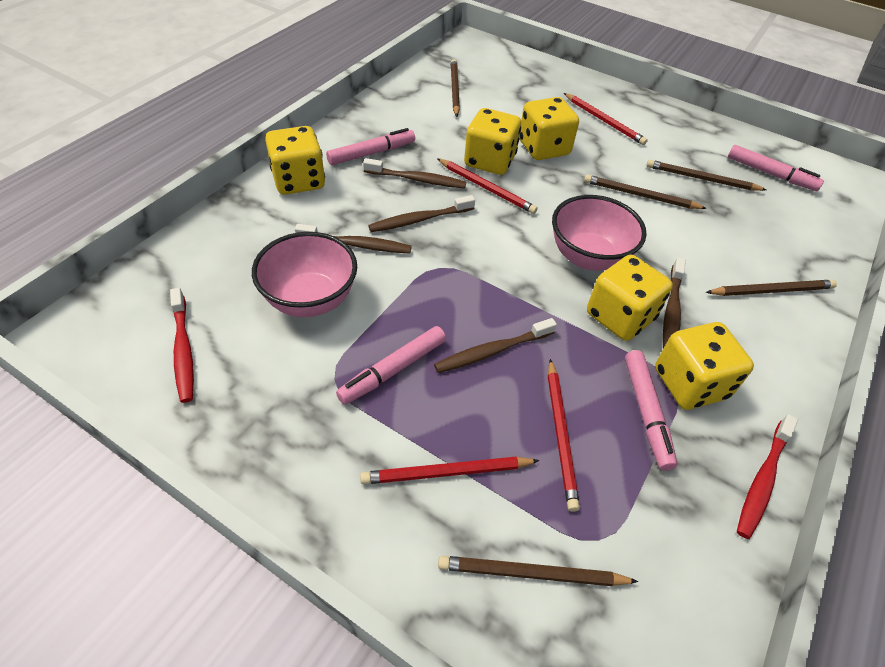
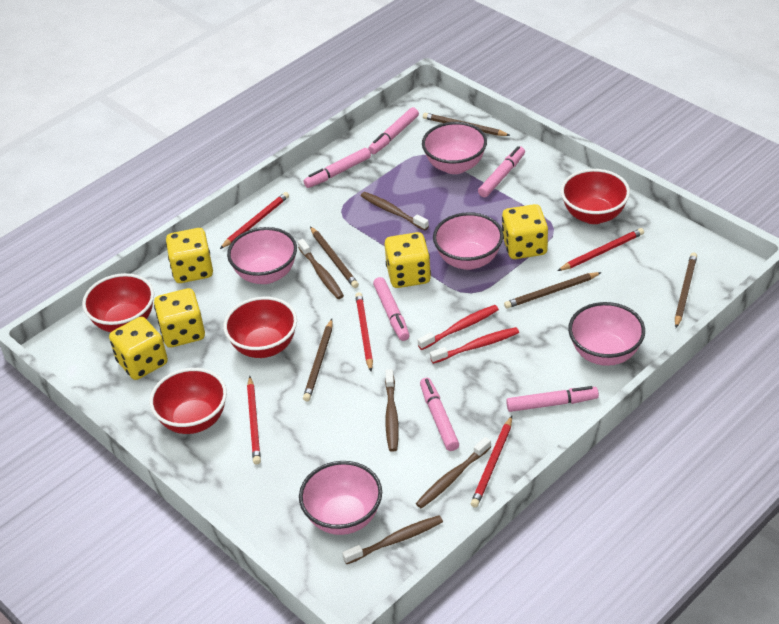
pink bowl: [252,232,357,317] [552,195,647,271] = 2 -> [227,227,297,284] [299,461,382,535] [422,122,487,174] [433,212,503,270] [568,302,645,366] = 5
pink marker: [326,128,415,165] [336,326,446,405] [625,350,678,471] [728,145,824,191] = 4 -> [304,148,371,188] [368,107,419,154] [373,277,410,341] [420,378,459,451] [478,146,525,197] [506,386,599,412] = 6
red bowl: none = 0 -> [82,273,154,332] [150,368,227,434] [224,296,297,358] [561,169,630,224] = 4
red pencil: [360,457,539,484] [437,158,538,214] [548,359,580,512] [564,93,648,145] = 4 -> [220,192,289,249] [247,376,261,464] [355,292,373,371] [471,416,512,508] [557,228,644,271] = 5

